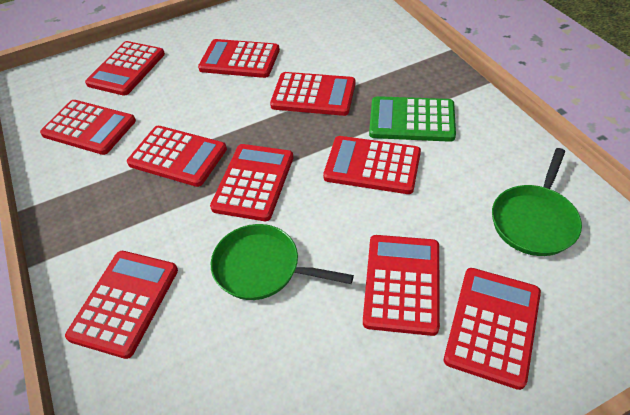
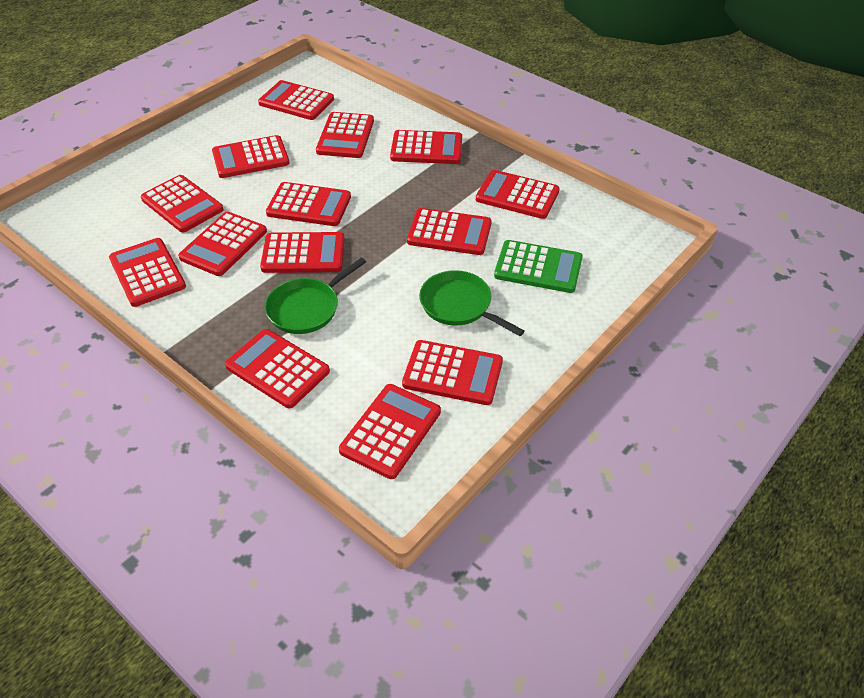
red calculator: [40,100,136,155] [65,251,178,359] [85,41,165,96] [127,126,227,187] [198,39,280,78] [210,144,293,221] [270,72,355,116] [323,136,421,194] [363,235,440,336] [444,268,541,390] = 10 -> [109,238,186,307] [141,175,223,232] [178,212,267,276] [212,135,290,178] [225,329,330,408] [258,80,334,120] [260,232,345,273] [266,182,351,226] [316,112,374,158] [339,384,441,479] [390,130,462,164] [402,340,503,405] [407,208,492,255] [476,170,560,219] = 14

